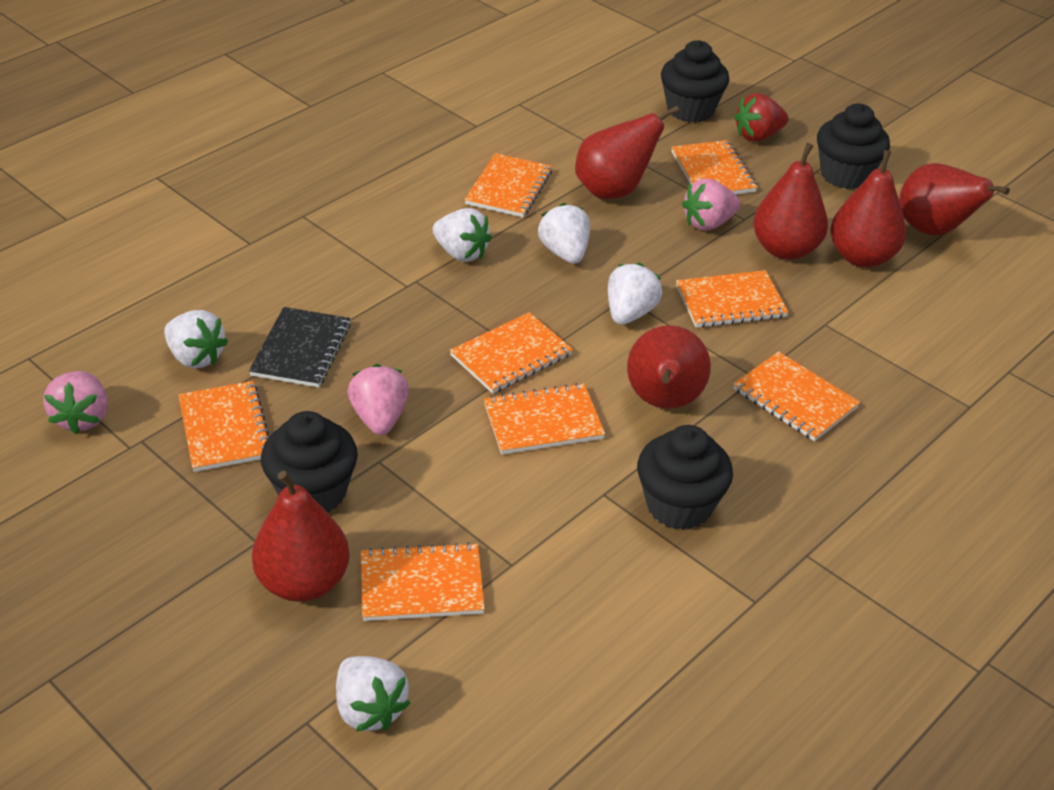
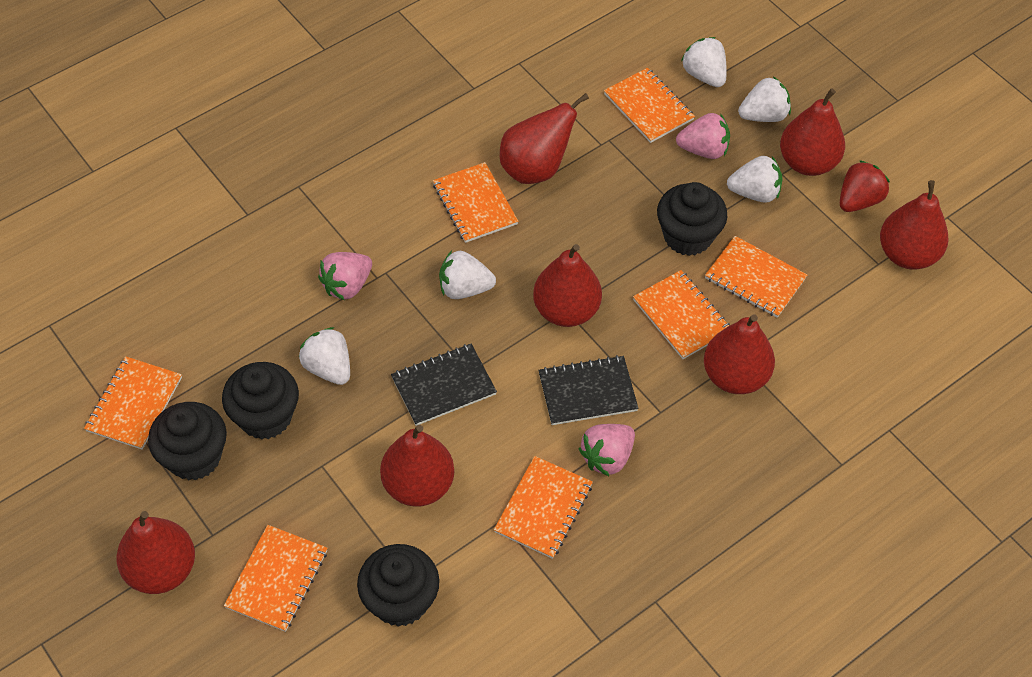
black notebook: [249,307,351,387] = 1 -> [391,344,497,426] [538,355,638,425] = 2
orange notebook: [178,381,269,472] [361,542,485,621] [450,312,573,394] [464,153,552,217] [484,383,605,455] [671,140,758,194] [676,270,788,328] [733,351,860,441] = 8 -> [84,356,182,450] [224,525,327,632] [433,162,518,243] [494,456,593,559] [604,68,695,143] [633,270,730,359] [705,236,807,318] = 7
red pear: [252,471,350,602] [575,106,679,199] [627,325,711,409] [753,143,828,260] [830,150,906,267] [899,163,1010,236] = 6 -> [117,511,195,594] [380,425,454,507] [500,93,589,184] [533,244,602,327] [704,314,775,394] [780,88,845,176] [880,180,949,270] = 7

